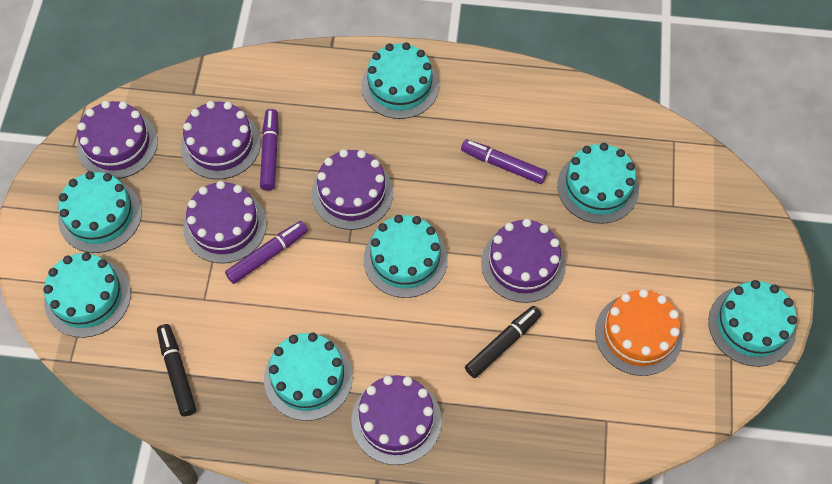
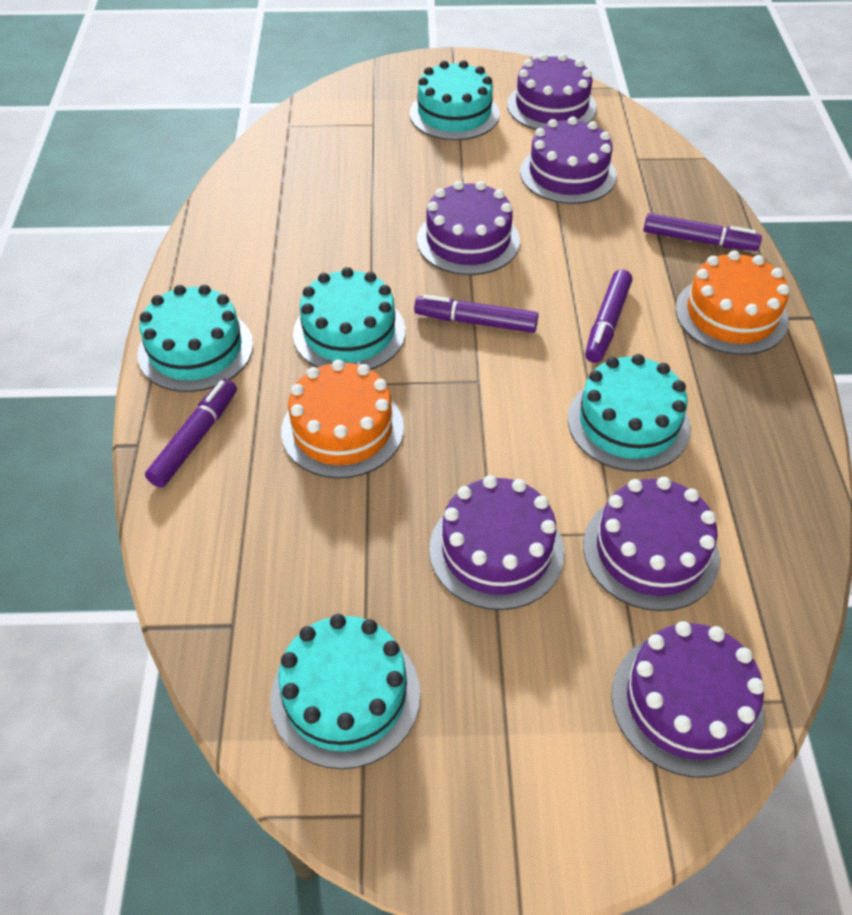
black marker: [157,324,196,416] [465,306,542,378] = 2 -> none = 0
orange cake: [595,289,683,376] = 1 -> [281,360,404,479] [676,250,790,355] = 2
purple marker: [225,221,308,284] [260,109,279,191] [461,139,547,184] = 3 -> [145,379,237,488] [414,295,538,333] [585,269,632,363] [643,213,762,251] = 4
turquoise cake: [43,252,131,338] [58,171,142,253] [264,332,353,421] [361,42,439,119] [364,215,448,298] [557,143,639,224] [708,280,797,367] = 7 -> [138,285,253,392] [270,614,420,769] [293,267,405,370] [410,60,500,140] [568,354,691,472] = 5

